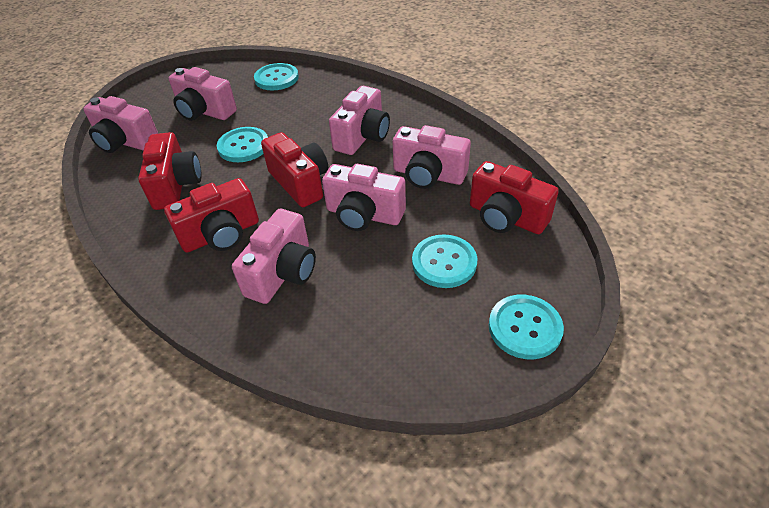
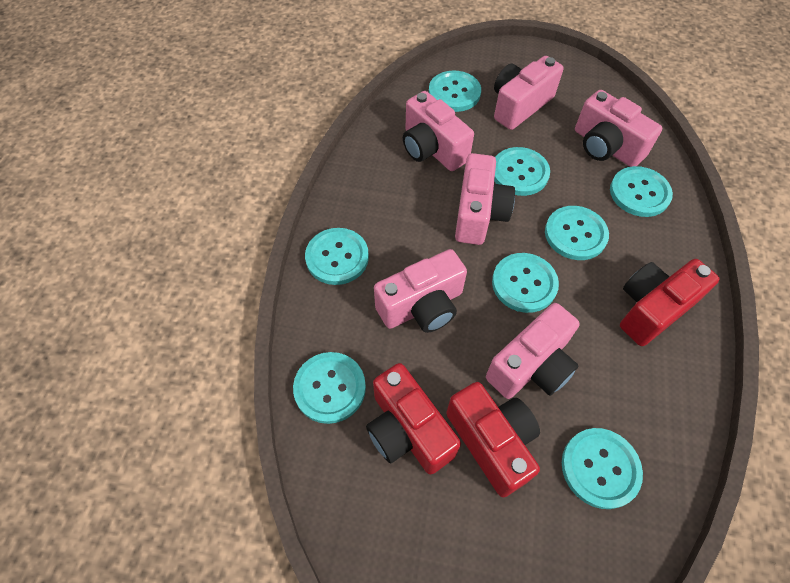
red camera: [138,132,202,210] [164,178,259,252] [261,132,328,207] [470,161,559,234] = 4 -> [366,363,461,474] [446,382,540,497] [620,259,720,346] = 3
turquoise button: [217,127,268,162] [254,63,299,91] [412,234,477,288] [489,295,564,359] = 4 -> [293,352,366,424] [305,228,369,285] [429,70,481,112] [492,253,559,313] [494,147,550,196] [545,206,609,260] [562,428,643,509] [610,166,673,217] = 8

